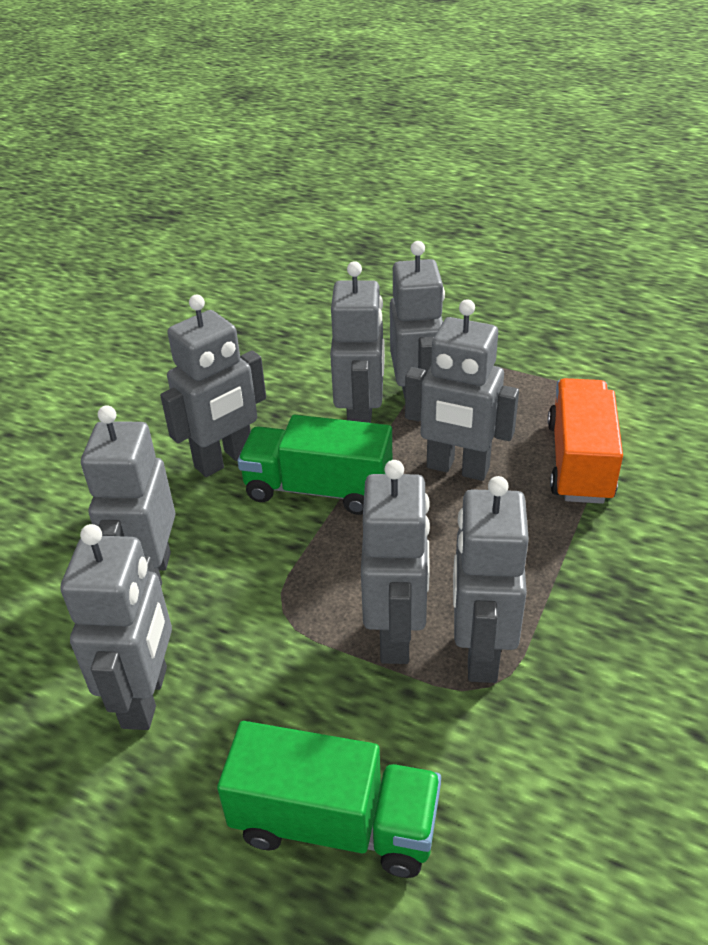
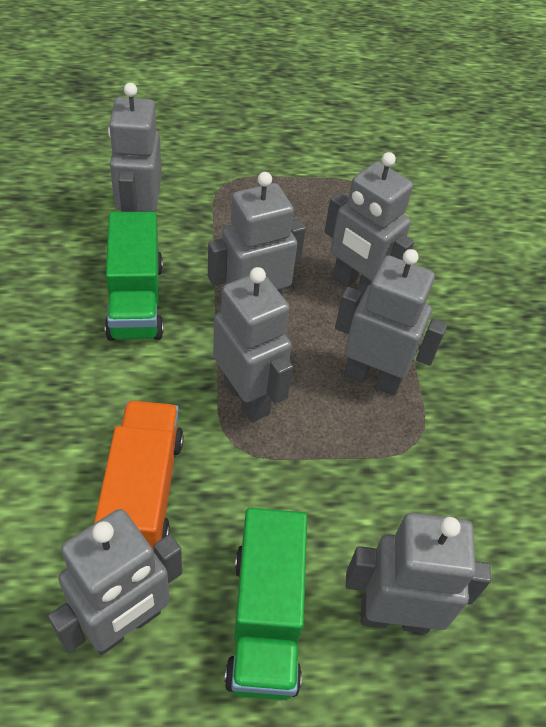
grey robot: [60,524,172,730] [81,405,175,586] [160,295,266,477] [330,261,385,423] [361,460,430,664] [390,241,445,420] [405,299,519,481] [453,476,529,683] = 8 -> [48,509,182,655] [108,83,162,212] [208,172,306,295] [213,267,293,422] [324,152,414,298] [335,249,447,396] [346,513,491,634] = 7

